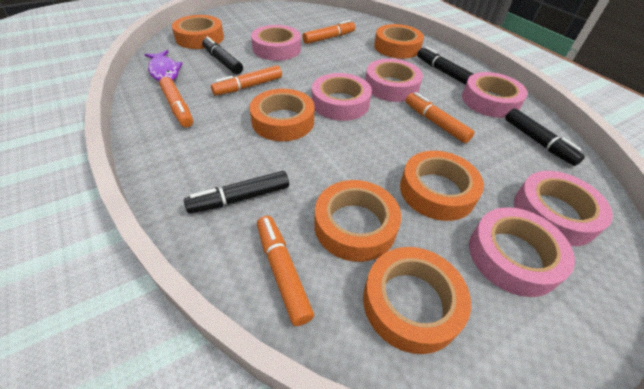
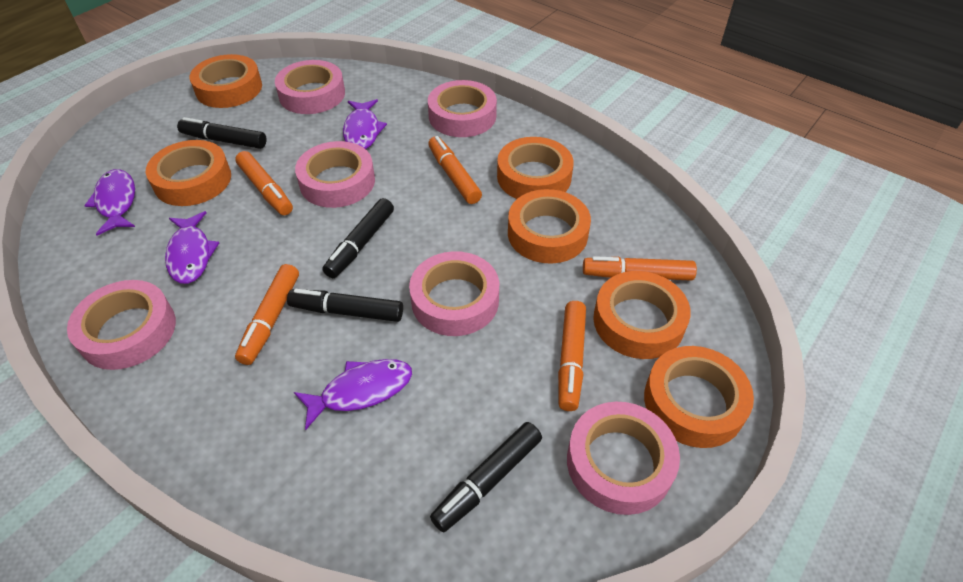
purple fish: [144,50,183,81] = 1 -> [84,169,135,236] [165,211,219,284] [294,359,412,430] [343,99,387,149] = 4

